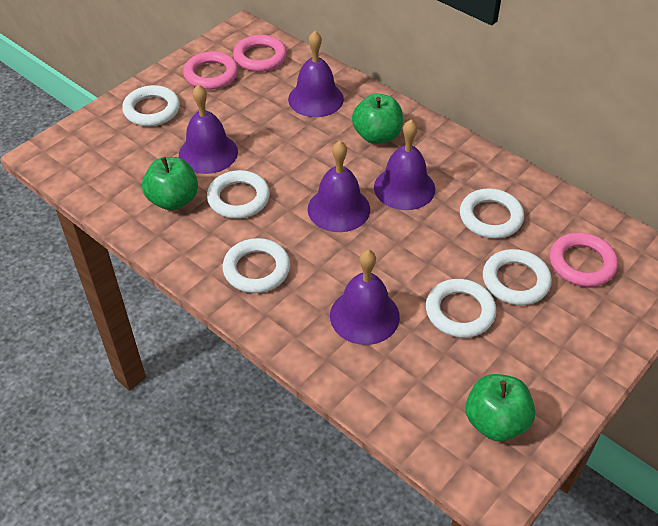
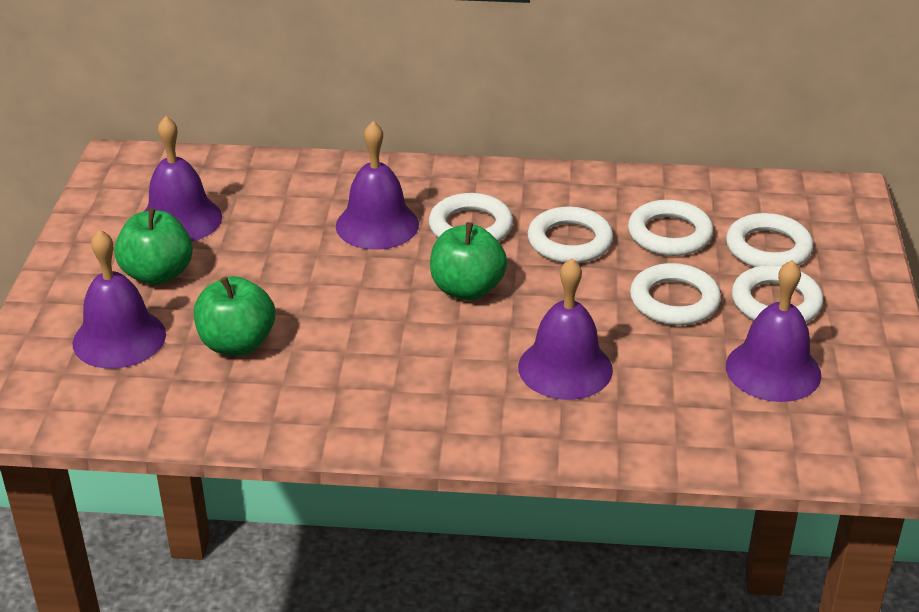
pink ring: [183,51,238,90] [233,35,287,72] [550,233,618,287] = 3 -> none = 0

